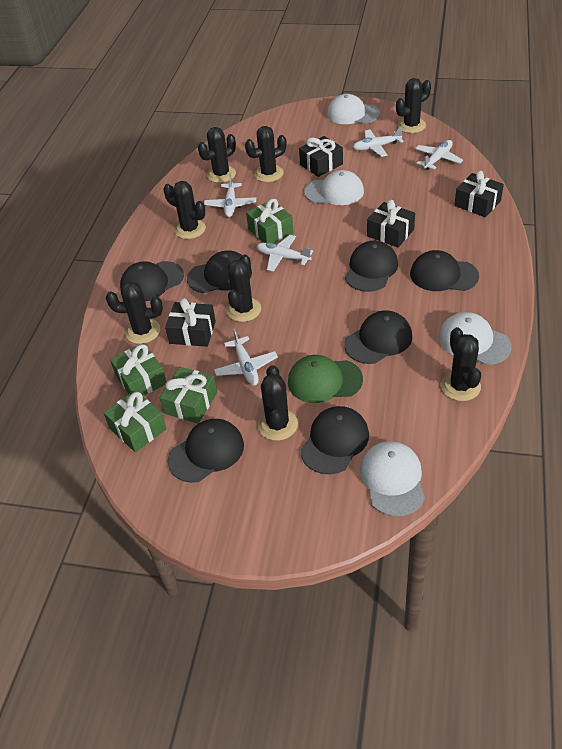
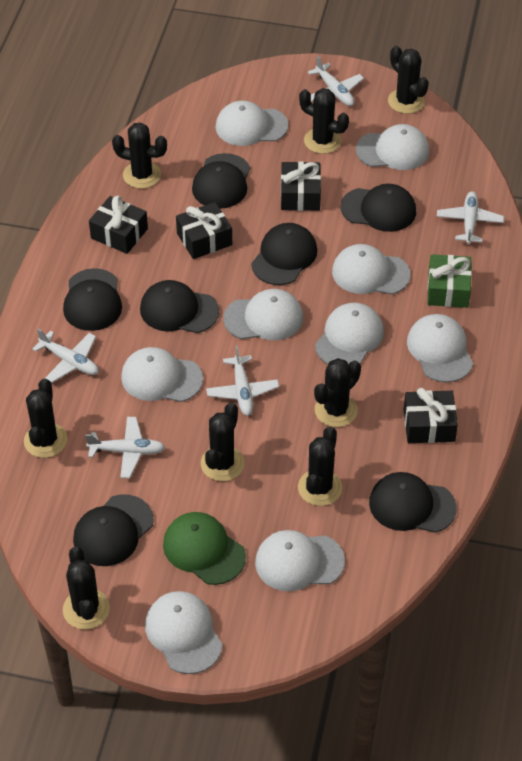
green gift: [104,390,167,452] [110,343,166,396] [160,367,217,424] [246,199,294,243] = 4 -> [427,254,472,308] = 1
white cap: [304,170,364,205] [327,94,380,124] [360,441,425,516] [438,312,512,365] = 4 -> [121,347,203,402] [145,591,223,674] [216,100,288,146] [223,289,303,340] [255,530,345,591] [315,303,384,365] [332,244,410,295] [356,124,429,170] [407,314,473,382] = 9

